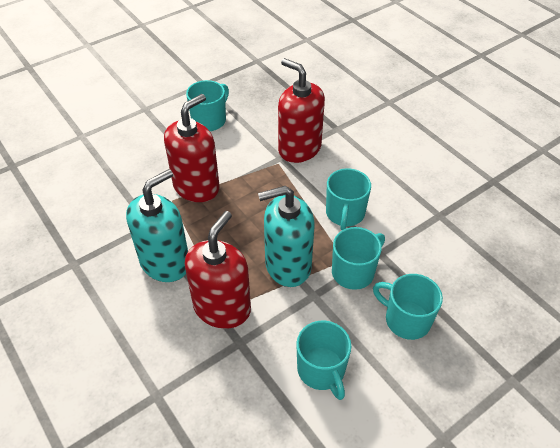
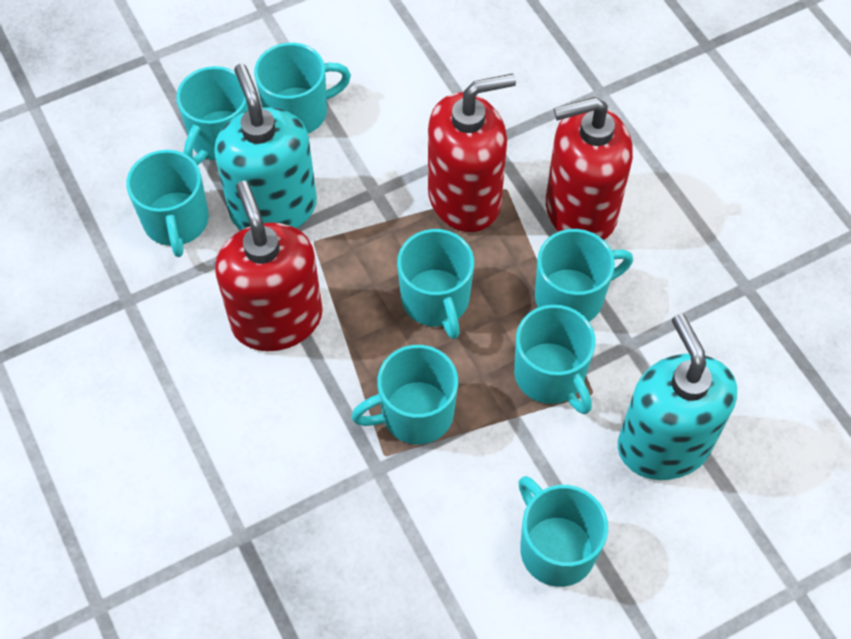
turquoise mug: [186,80,229,131] [296,320,351,400] [326,168,371,230] [332,227,385,290] [373,274,443,340] = 5 -> [126,150,209,257] [176,66,249,165] [254,43,351,133] [351,345,458,444] [397,229,474,339] [514,305,596,414] [518,476,608,587] [535,229,633,322] = 8

